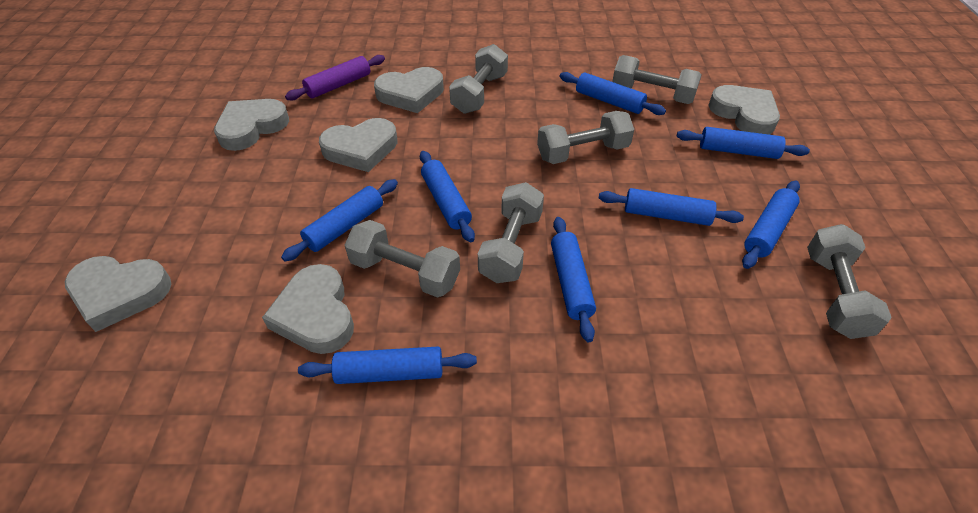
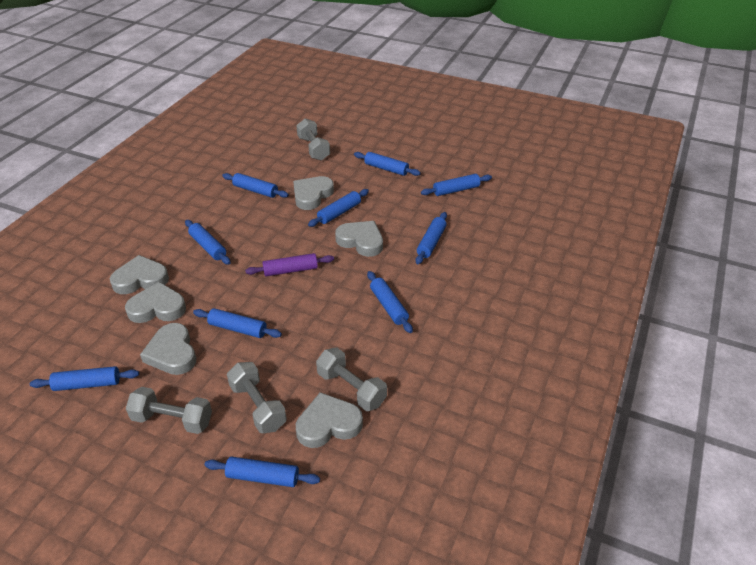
blue rolling pin: [281,179,398,261] [298,346,477,384] [420,151,475,242] [551,217,596,342] [559,72,666,115] [599,188,744,226] [677,127,810,159] [742,181,800,269] = 8 -> [30,366,139,391] [185,220,231,265] [193,308,282,338] [205,457,320,487] [222,173,289,198] [308,189,369,227] [354,152,421,176] [367,271,413,333] [415,212,447,264] [421,174,492,196] = 10
grey dumbbell: [345,220,460,298] [449,44,508,114] [478,182,544,283] [537,111,634,164] [612,55,702,104] [807,224,892,339] = 6 -> [126,387,212,434] [227,362,287,433] [296,118,330,161] [316,348,387,411] = 4

